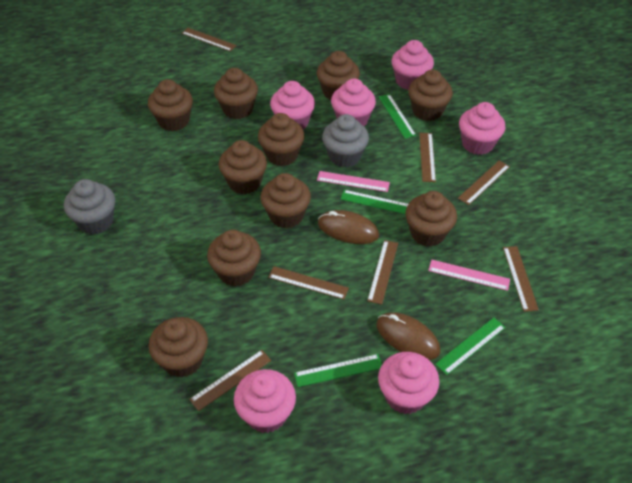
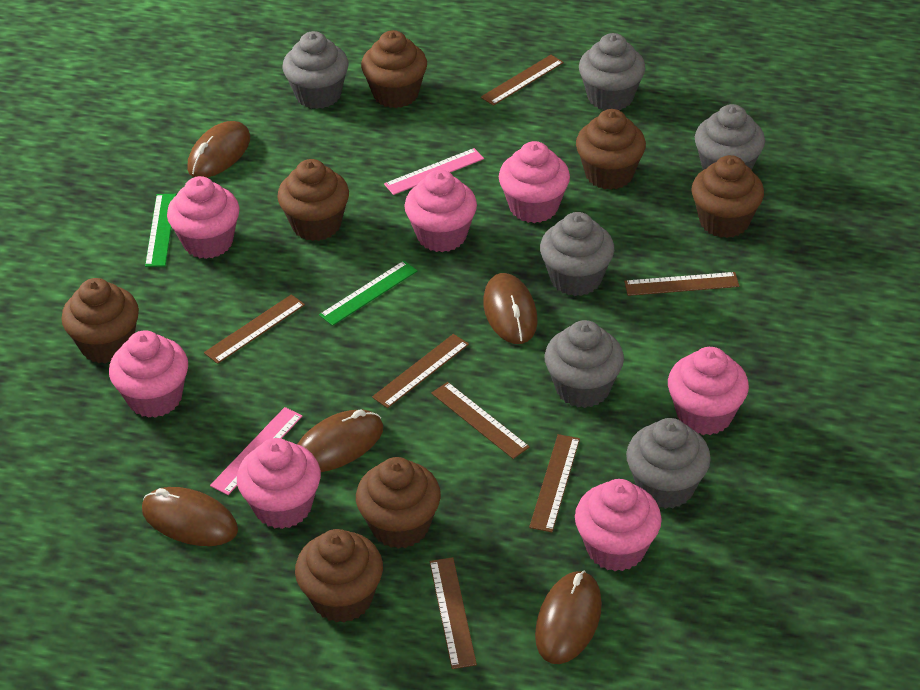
brown cupcake: [148,79,193,131] [149,317,208,377] [207,230,261,287] [214,68,258,119] [219,140,267,194] [258,113,305,166] [261,173,311,229] [317,51,360,100] [406,191,457,247] [408,70,453,121] = 10 -> [61,278,139,364] [277,159,349,241] [295,529,383,623] [356,457,441,549] [361,30,427,108] [576,109,646,190] [692,155,764,238] = 7
brown mouse: [318,210,379,244] [376,312,441,360] = 2 -> [142,487,238,546] [187,121,250,178] [298,409,383,472] [483,273,537,344] [535,570,602,664] = 5
green ruler: [294,354,382,387] [341,190,408,214] [379,94,416,139] [435,318,506,375] = 4 -> [145,194,176,267] [319,261,417,326] = 2
grey cupcake: [64,179,115,235] [322,114,369,168] = 2 -> [283,31,348,109] [540,212,614,296] [544,320,624,408] [579,33,646,111] [626,418,711,509] [695,104,765,170] = 6
pink cupcake: [234,369,296,433] [270,81,315,130] [331,79,376,127] [378,352,439,414] [391,40,434,90] [459,102,505,155] = 6 -> [109,330,188,418] [167,176,239,259] [237,438,321,529] [404,170,477,252] [499,141,570,223] [575,479,662,571] [668,347,749,435] = 7

